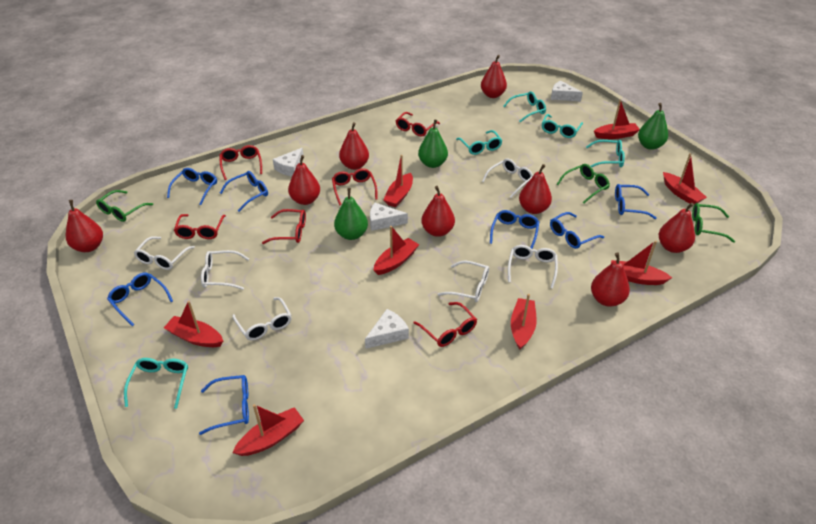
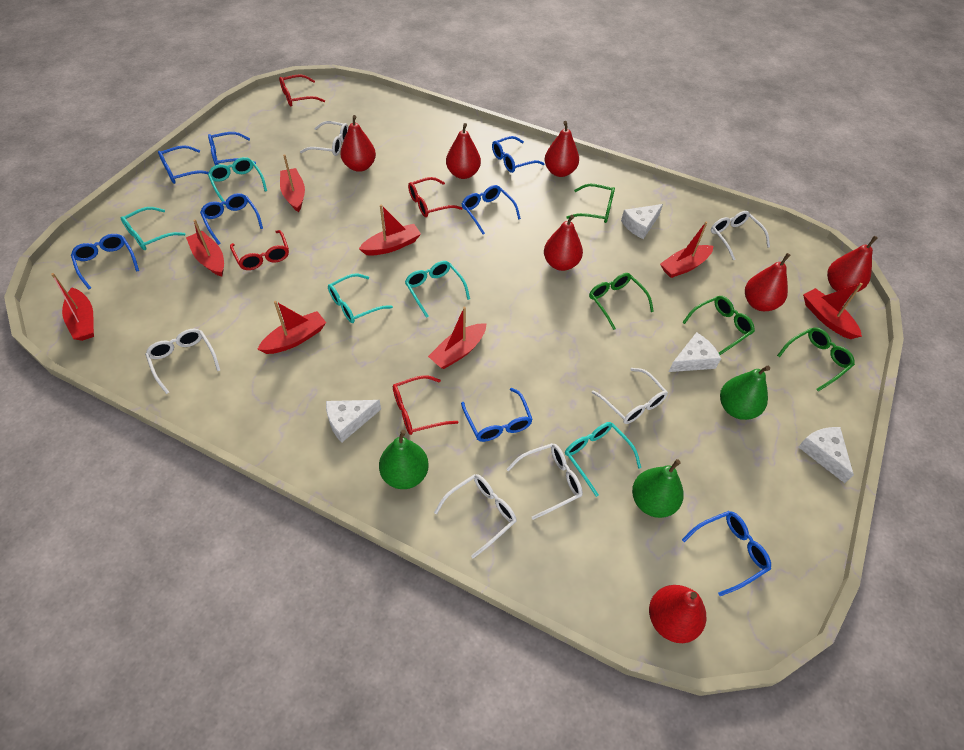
blue glasses: [107,272,173,326] [167,168,217,205] [199,375,249,435] [220,171,268,212] [490,210,539,249] [550,212,604,249] [615,184,657,219] = 7 -> [71,234,139,289] [158,145,209,184] [200,193,263,245] [208,132,256,165] [461,388,533,442] [462,185,521,235] [492,136,545,173] [682,511,771,596] = 8
green glasses: [96,190,153,222] [557,164,610,203] [692,203,735,243] = 3 -> [566,184,615,223] [589,273,654,330] [682,296,755,355] [777,327,855,392] = 4
red glasses: [174,214,226,239] [220,145,262,180] [262,209,306,244] [332,169,378,205] [396,112,440,136] [414,302,477,347] = 6 -> [230,230,289,270] [279,74,325,106] [393,375,458,435] [408,177,463,217] = 4
red pear: [66,200,103,252] [288,155,320,205] [339,122,369,170] [421,186,455,237] [481,55,507,98] [519,164,552,214] [591,253,630,307] [659,203,695,253] = 8 -> [340,115,376,172] [446,123,481,179] [544,121,579,177] [544,215,583,271] [649,585,706,643] [745,253,791,311] [827,236,878,292] = 7

